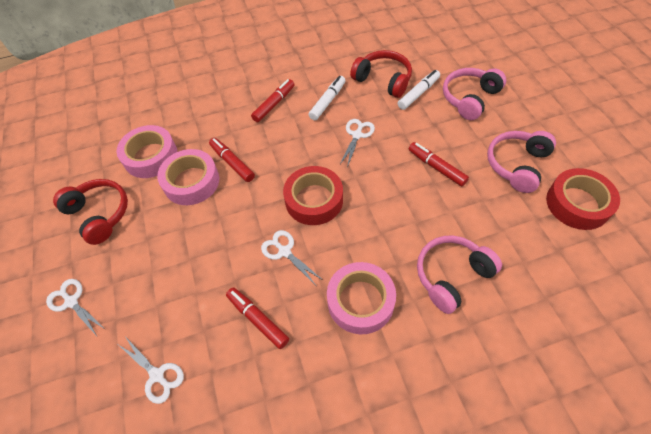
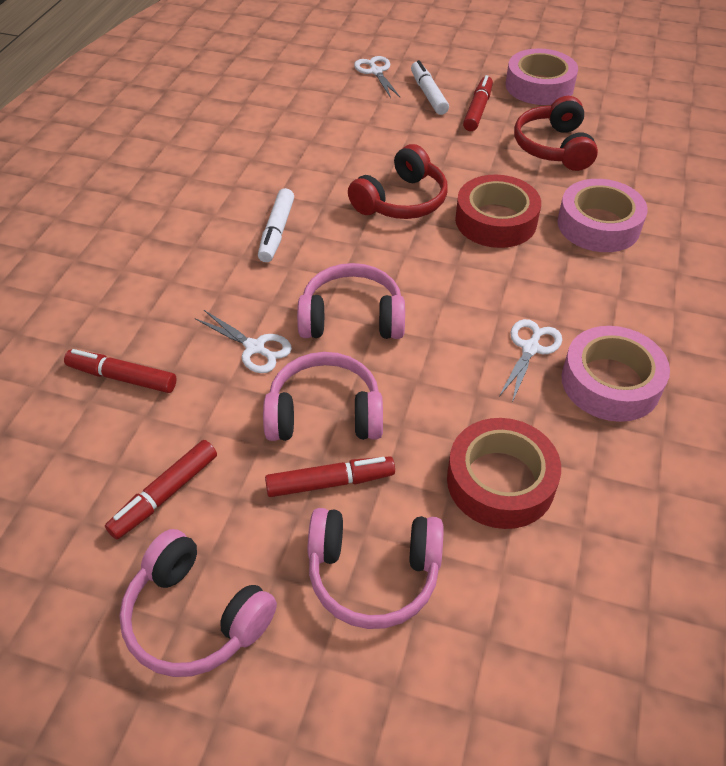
pink headphones: [417,235,502,314] [443,68,506,120] [487,131,556,193] = 3 -> [119,529,277,677] [263,352,383,441] [297,263,405,339] [308,508,443,629] = 4
white scissors: [46,279,105,336] [119,338,184,404] [261,230,323,284] [340,119,375,167] = 4 -> [195,310,292,373] [354,56,400,98] [499,319,562,403] = 3

